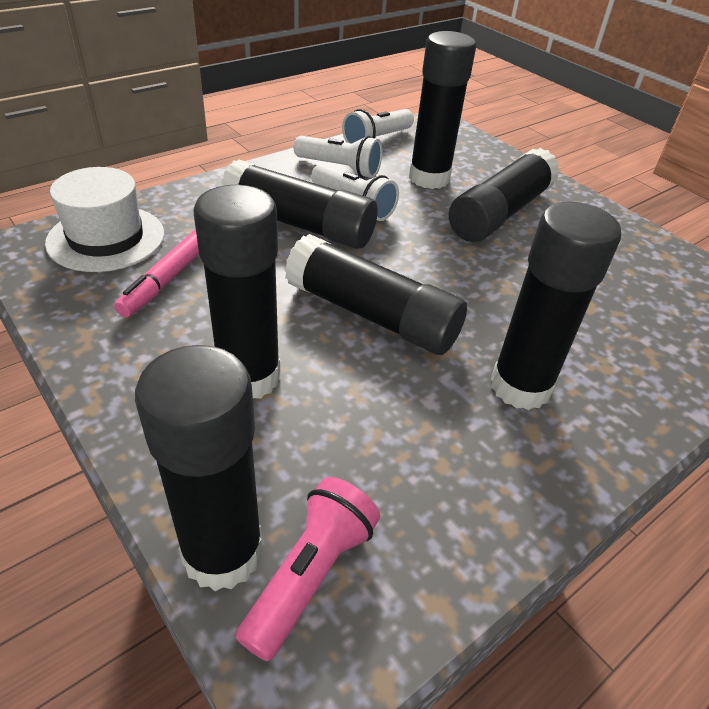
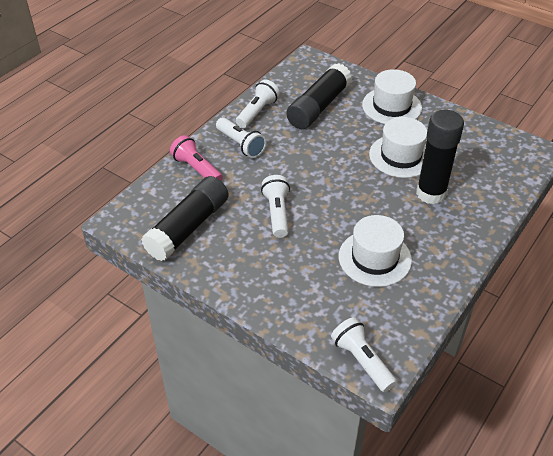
black glue stick: [135,345,263,591] [193,185,281,399] [221,160,377,249] [285,234,467,355] [409,31,476,189] [449,148,560,242] [491,202,621,410] = 7 -> [141,176,229,261] [286,63,352,129] [416,110,464,204] = 3
pink marker: [114,229,199,318] = 1 -> none = 0
white flashlight: [294,136,382,178] [311,164,399,221] [342,109,414,143] = 3 -> [216,117,266,158] [236,80,280,128] [261,175,290,238] [331,317,397,392] = 4
white hat: [45,167,165,272] = 1 -> [339,215,412,287] [362,69,422,124] [369,117,427,178] = 3

